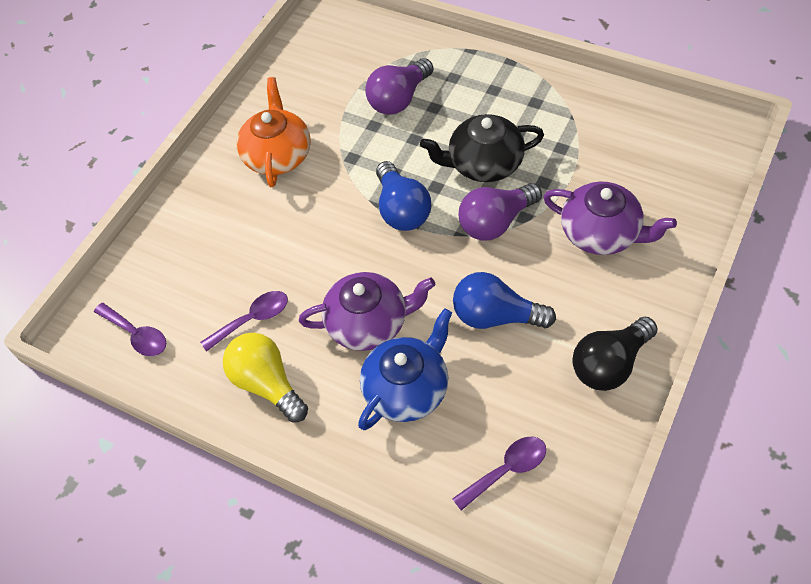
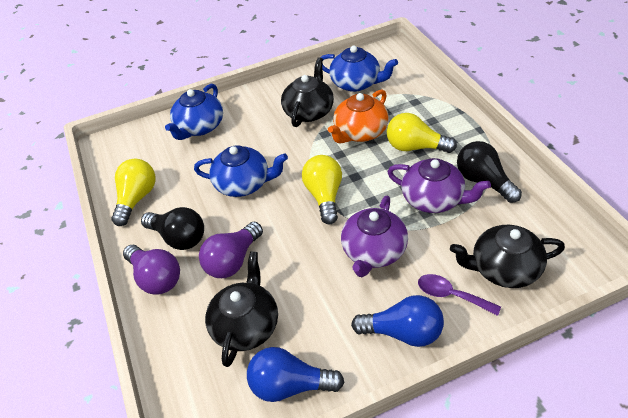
black light bulb: [573,317,658,391] = 1 -> [141,207,204,250] [457,141,522,203] = 2
black teapot: [420,114,544,182] = 1 -> [205,251,278,367] [281,58,334,127] [450,225,565,288] = 3
blue teapot: [358,308,452,430] = 1 -> [165,84,223,140] [194,145,288,197] [320,45,398,92] = 3
purple spoon: [94,303,166,356] [200,291,288,352] [452,437,546,511] = 3 -> [418,274,501,316] = 1
yellow light bulb: [223,333,308,423] = 1 -> [111,159,155,226] [302,155,342,224] [387,113,457,153] = 3

